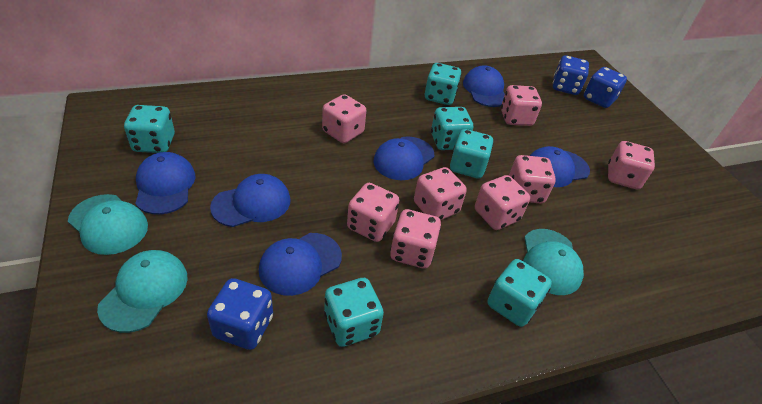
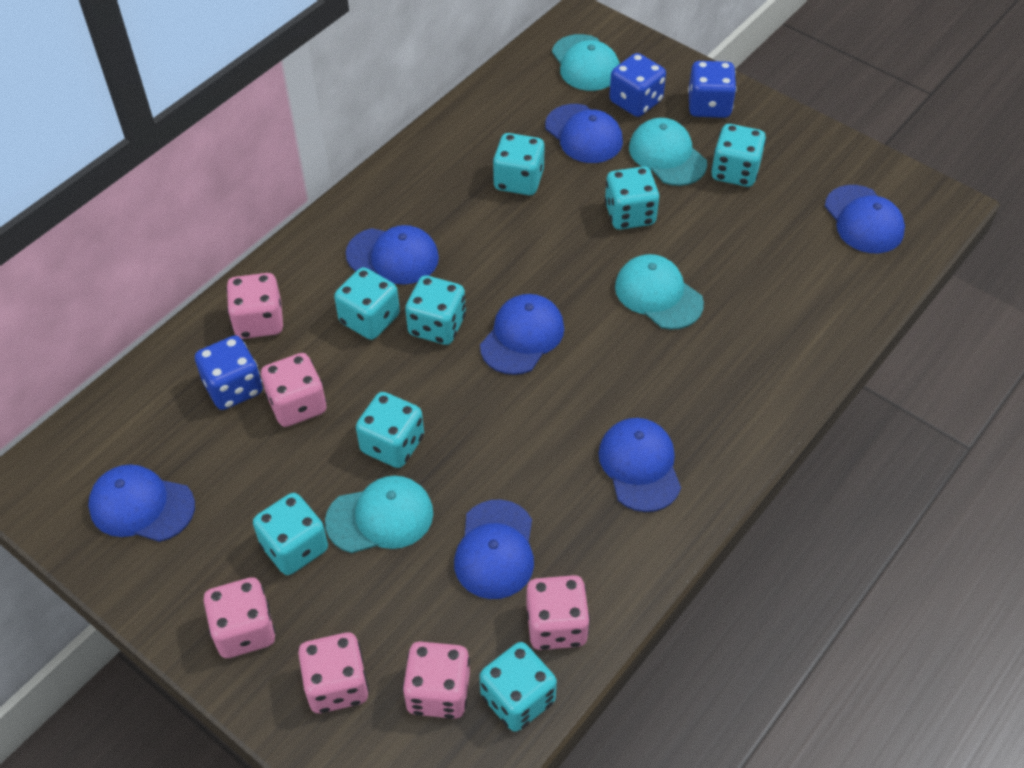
blue cap: [135,152,196,215] [210,174,290,227] [259,233,342,296] [373,136,434,180] [463,65,505,107] [530,146,590,187] = 6 -> [88,464,195,542] [346,225,439,285] [454,499,534,599] [480,294,564,375] [545,104,623,163] [598,418,681,512] [825,185,905,253] = 7
pink dice: [322,94,366,143] [347,183,399,242] [390,209,441,269] [414,167,467,220] [475,175,530,230] [501,85,542,126] [509,155,556,204] [608,141,655,189] = 8 -> [203,577,275,658] [226,273,283,339] [261,353,326,427] [298,632,369,713] [403,641,470,719] [527,575,590,650] = 6
turquoise cap: [68,194,148,255] [97,250,188,333] [523,229,584,295] = 3 -> [325,476,433,553] [552,34,620,91] [615,254,704,330] [629,118,707,186] = 4
turquoise dice: [124,105,175,153] [324,278,384,347] [425,63,461,105] [431,107,473,150] [450,129,493,178] [488,259,552,327] = 6 -> [253,493,328,575] [334,267,400,340] [356,392,424,468] [405,275,466,345] [479,642,557,732] [493,133,545,195] [604,166,659,230] [711,124,766,187] = 8

